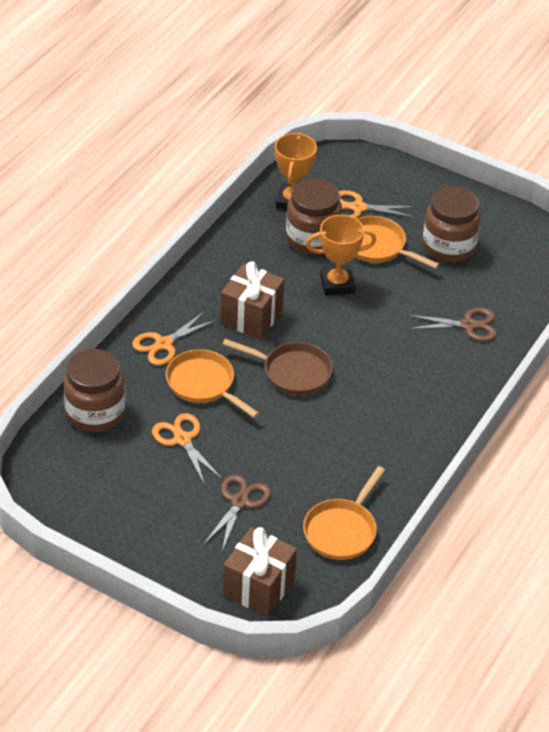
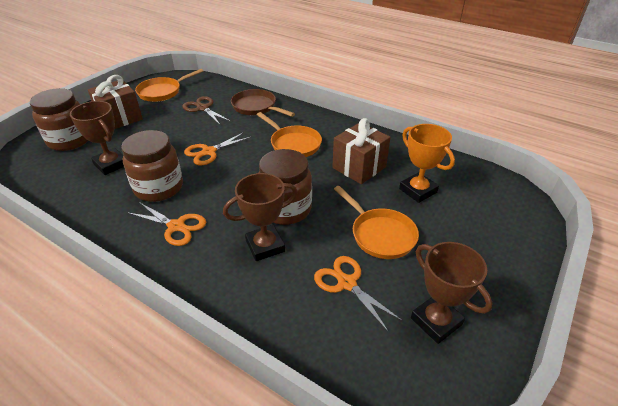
brown scissors: [203,474,271,551] [408,308,497,341] = 2 -> [182,96,232,126] = 1
brown trophy: none = 0 -> [70,101,124,175] [223,173,297,261] [411,242,492,344] = 3
orange trophy: [275,133,317,210] [306,215,376,295] = 2 -> [399,124,455,203] = 1

